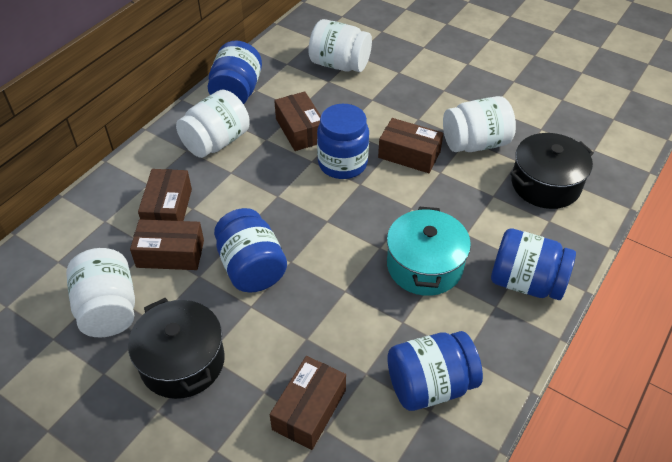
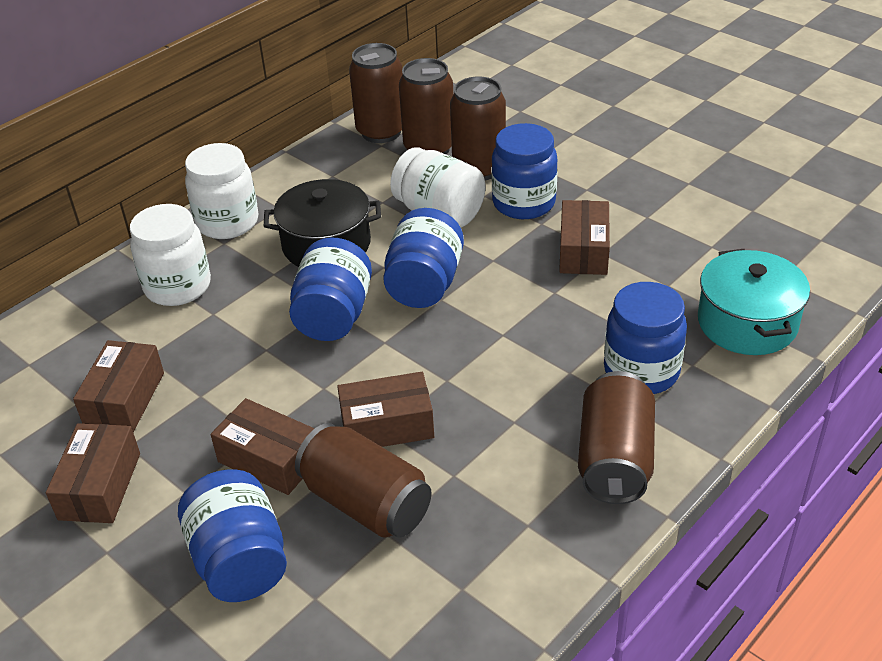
black pot: [128,298,225,399] [510,133,594,209] = 2 -> [264,179,381,267] = 1
brown can: none = 0 -> [295,423,431,538] [349,43,403,143] [399,58,453,154] [450,76,506,180] [578,371,655,504] = 5
white jar: [66,248,135,337] [176,90,250,158] [308,19,372,72] [443,96,516,152] = 4 -> [130,204,211,306] [185,143,259,239] [390,147,486,228] = 3

